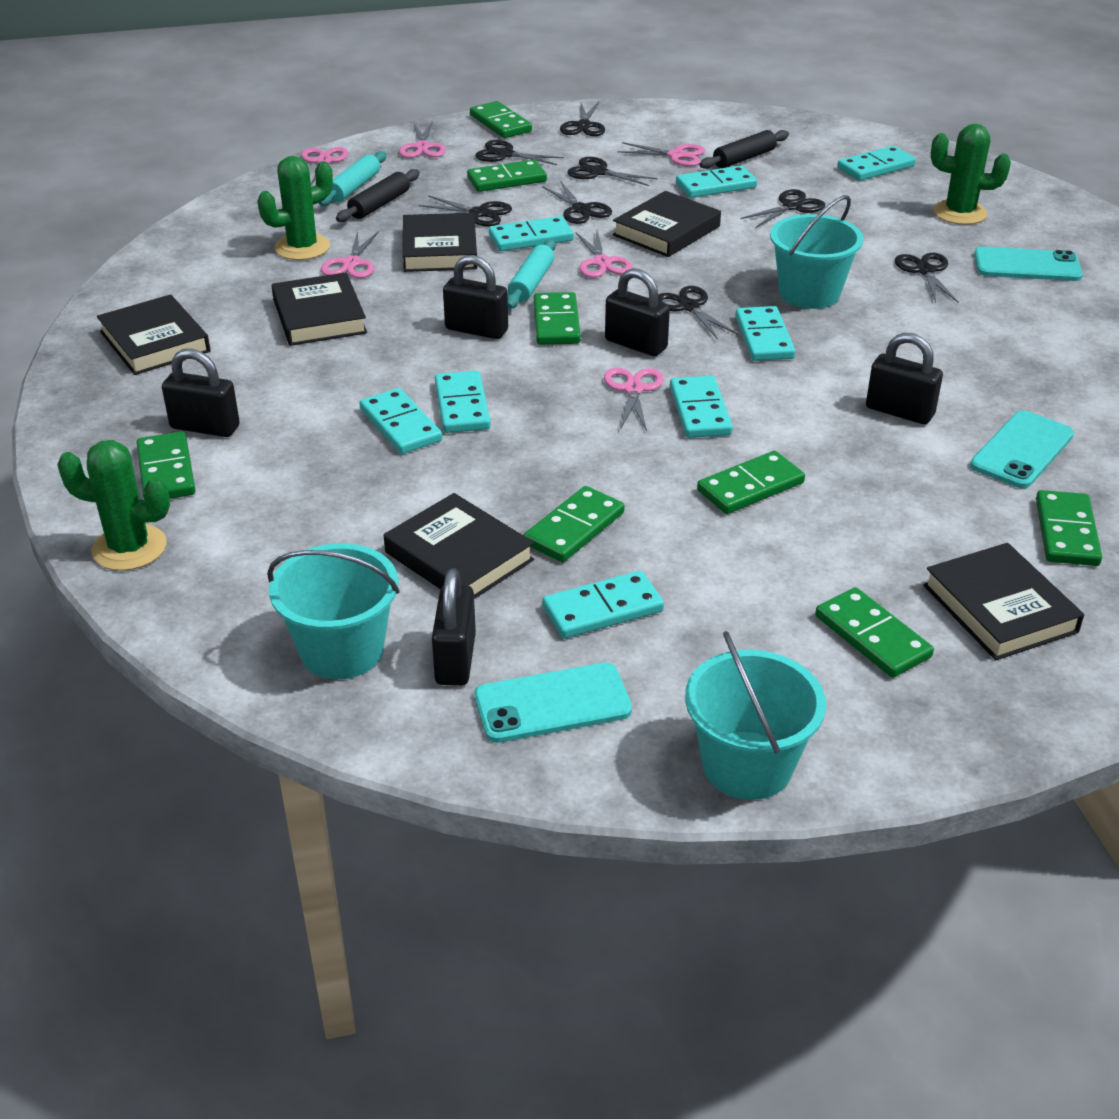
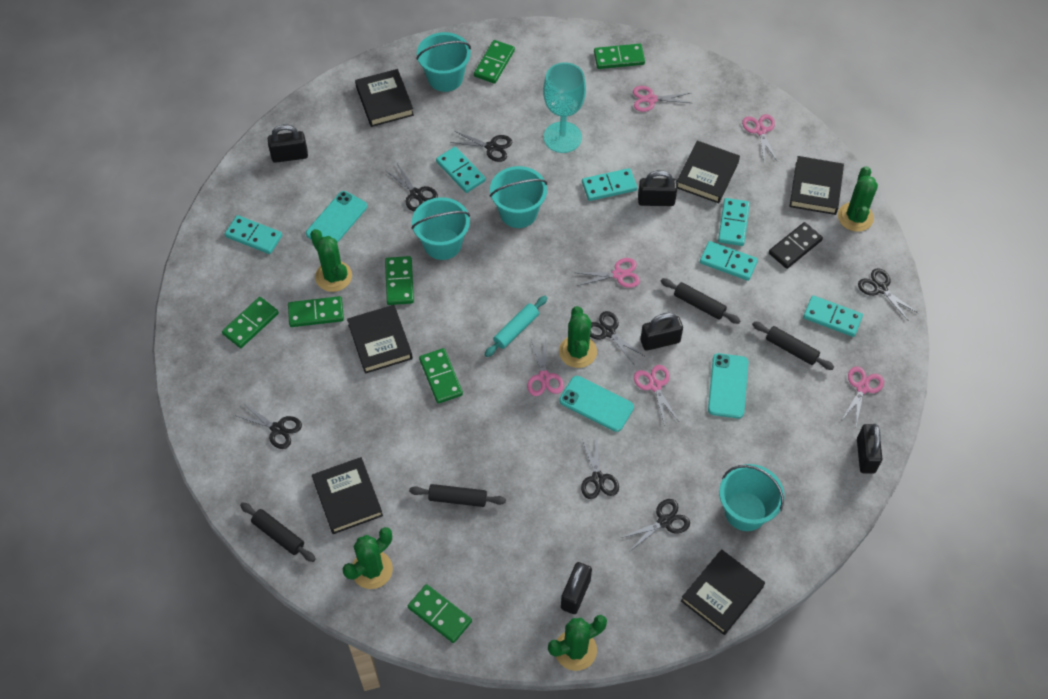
black domino: none = 0 -> [769,222,823,269] = 1
black rolling pin: [336,169,420,222] [700,130,789,169] = 2 -> [240,502,316,562] [409,484,506,507] [661,278,741,324] [752,322,834,370] = 4
black scissors: [419,195,512,226] [475,140,564,165] [542,181,612,224] [560,102,605,136] [567,157,658,186] [658,286,738,340] [740,189,825,228] [895,253,959,303] = 8 -> [234,403,302,449] [386,164,438,212] [450,131,513,162] [581,438,619,499] [590,311,644,364] [621,499,690,551] [858,268,918,321] = 7
green cactus: [57,440,170,571] [257,156,333,260] [931,124,1011,225] = 3 -> [310,229,352,292] [343,527,393,589] [548,615,607,671] [559,306,597,368] [838,166,878,232] = 5
green domino: [137,431,196,500] [467,160,547,192] [470,101,532,138] [523,486,625,562] [534,292,581,345] [697,451,805,514] [815,587,934,678] [1036,490,1102,566] = 8 -> [222,297,279,348] [288,296,344,327] [385,256,414,305] [408,584,472,643] [419,348,463,404] [474,40,515,83] [594,44,645,69] = 7
turquoise bucket: [267,543,400,679] [685,631,826,800] [770,195,864,309] = 3 -> [412,197,470,260] [416,32,471,92] [490,166,547,228] [719,464,784,531] = 4
turquoise domino: [359,388,442,454] [435,371,491,433] [489,216,574,251] [542,571,664,638] [670,376,733,438] [676,165,757,198] [735,306,795,361] [837,146,916,181] = 8 -> [225,215,282,254] [436,147,486,193] [582,168,637,201] [700,241,758,281] [718,198,750,246] [803,296,863,337] = 6
turquoise goblet: none = 0 -> [543,62,586,153] = 1
turquoise rolling pin: [318,151,387,206] [508,239,556,309] = 2 -> [484,296,547,357] = 1

